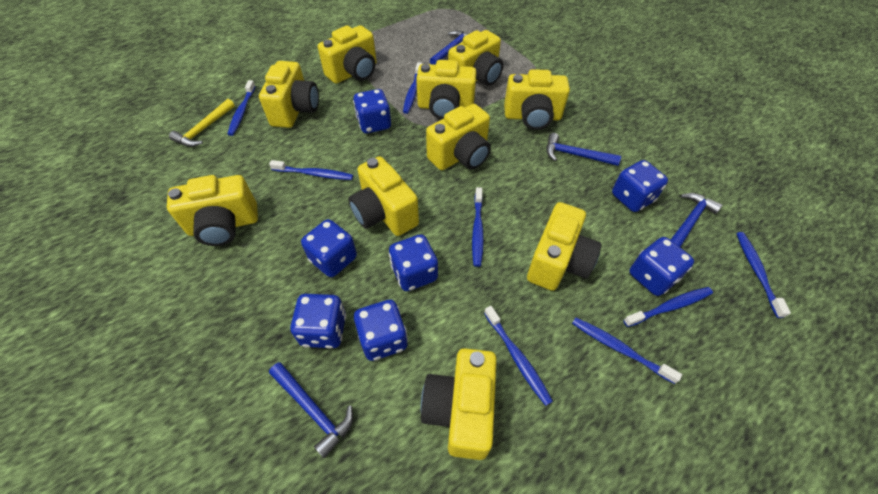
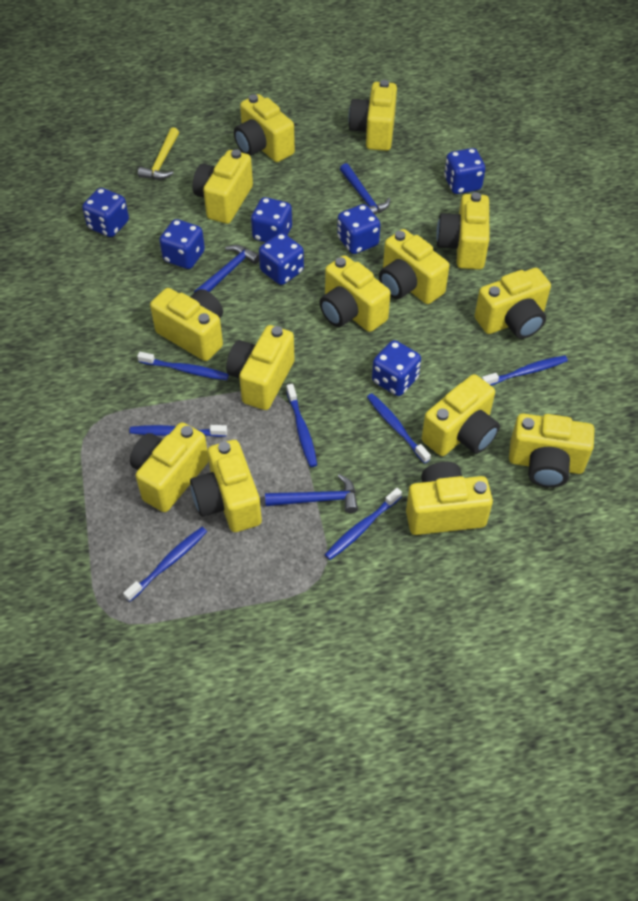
blue hammer: [269,362,353,458] [430,30,469,65] [546,133,621,166] [670,193,723,248] = 4 -> [194,245,259,293] [265,474,358,513] [340,163,391,214] = 3
blue toothbrush: [228,80,256,136] [269,160,353,180] [403,62,422,114] [472,187,484,267] [484,306,553,406] [572,317,682,384] [623,287,713,327] [736,232,791,318] = 8 -> [123,527,207,602] [130,425,227,437] [137,352,229,380] [286,384,317,467] [325,488,402,560] [367,393,431,464] [482,355,568,386] = 7
yellow camera: [167,175,258,246] [259,61,319,128] [318,25,377,84] [348,156,419,236] [416,60,477,119] [421,348,497,460] [426,104,491,170] [448,30,503,86] [504,69,570,130] [527,202,601,291] = 10 -> [130,422,209,512] [150,288,223,361] [190,440,262,532] [192,149,253,224] [226,325,295,410] [234,94,295,162] [319,255,391,332] [348,80,397,151] [379,229,450,304] [406,462,493,535] [422,374,500,456] [436,192,489,270] [475,268,551,339] [509,413,594,488] = 14

